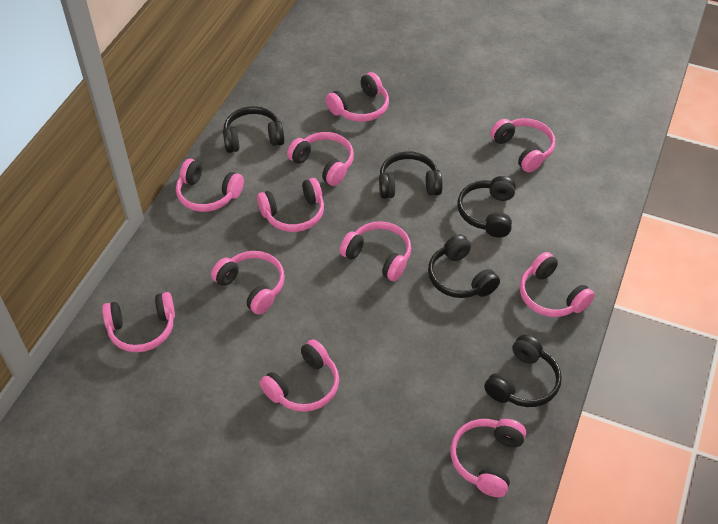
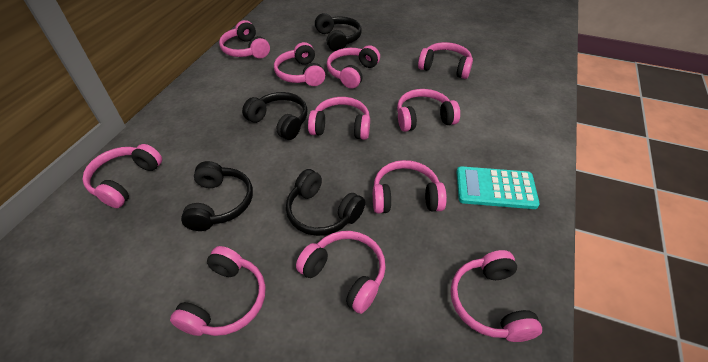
black headphones: [223,106,284,153] [379,151,443,199] [428,234,500,298] [457,176,516,237] [484,335,562,407] = 5 -> [181,161,253,231] [242,92,307,140] [286,169,365,236] [315,13,362,51] = 4
turquoise calculator: none = 0 -> [456,166,540,209] = 1

